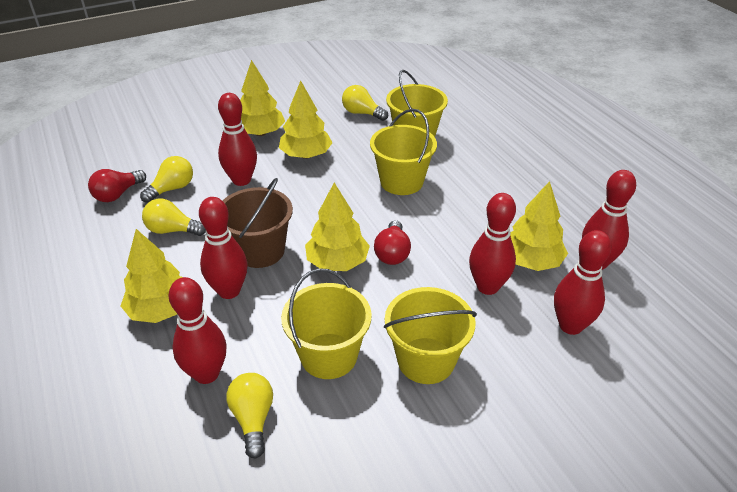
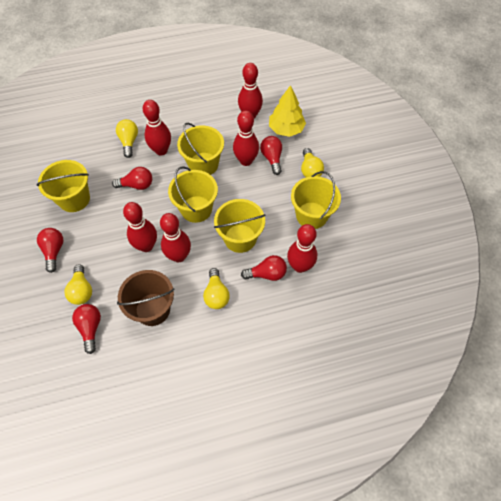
red light bulb: [88,169,146,202] [374,220,411,265] = 2 -> [37,228,63,273] [72,304,101,354] [112,167,152,190] [241,255,287,281] [260,136,282,175] = 5
yellow bucket: [281,268,372,379] [370,109,437,195] [384,287,477,384] [386,70,448,137] = 4 -> [36,160,90,212] [168,166,218,223] [177,123,224,175] [214,199,266,253] [291,171,341,229] = 5
yellow tree: [121,229,182,323] [240,60,285,136] [279,80,333,159] [305,183,370,271] [510,181,568,271] = 5 -> [269,85,306,137] = 1

